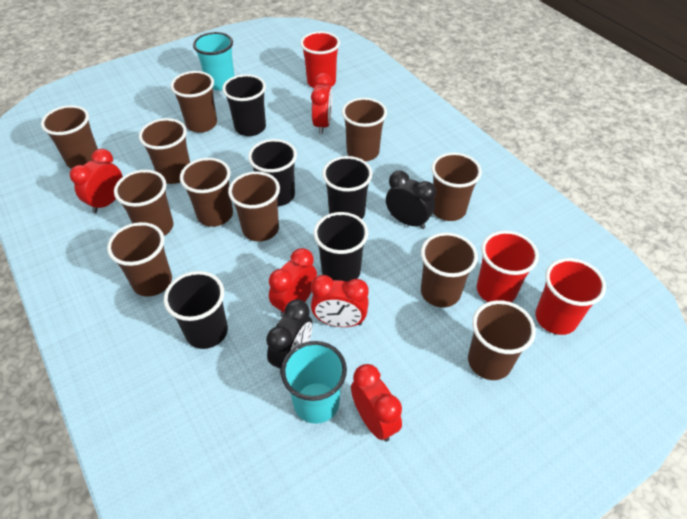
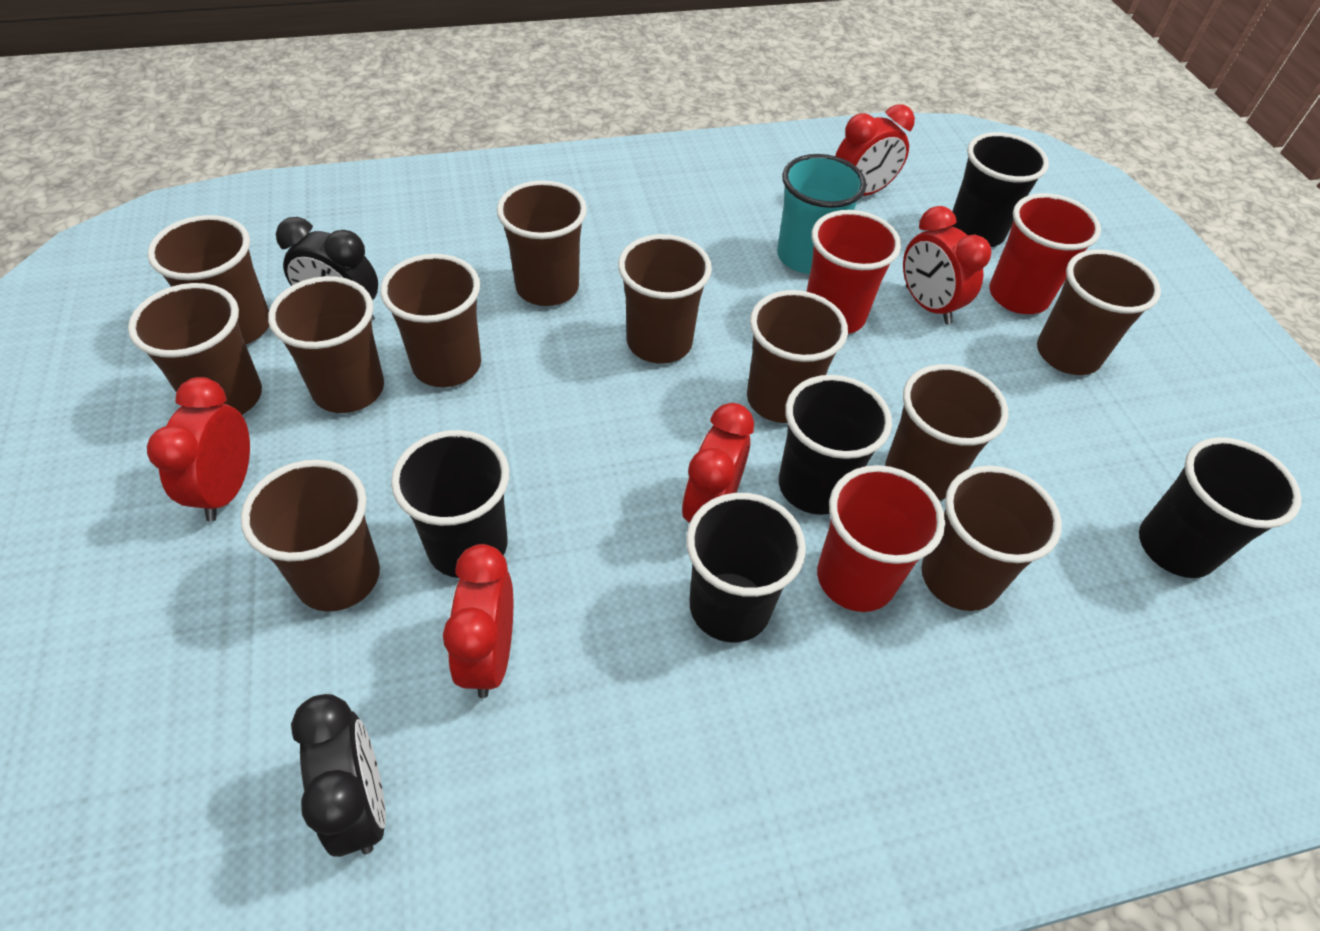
turquoise cup: [193,32,234,90] [281,341,347,424] = 2 -> [777,154,866,274] = 1

